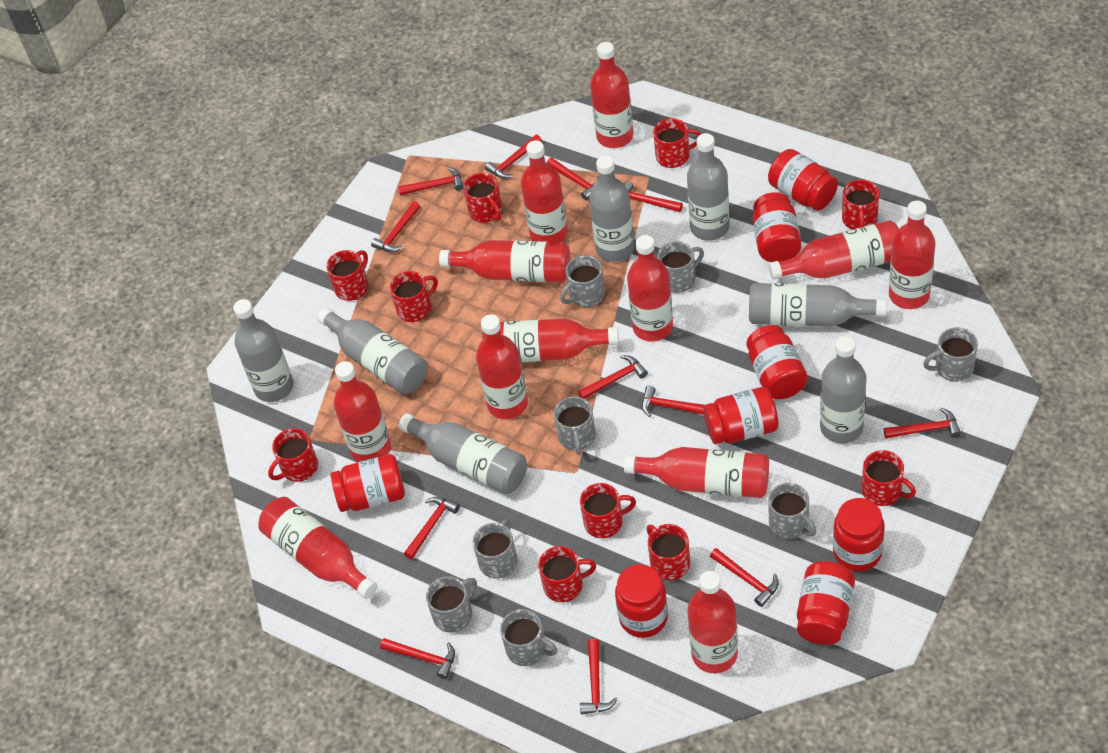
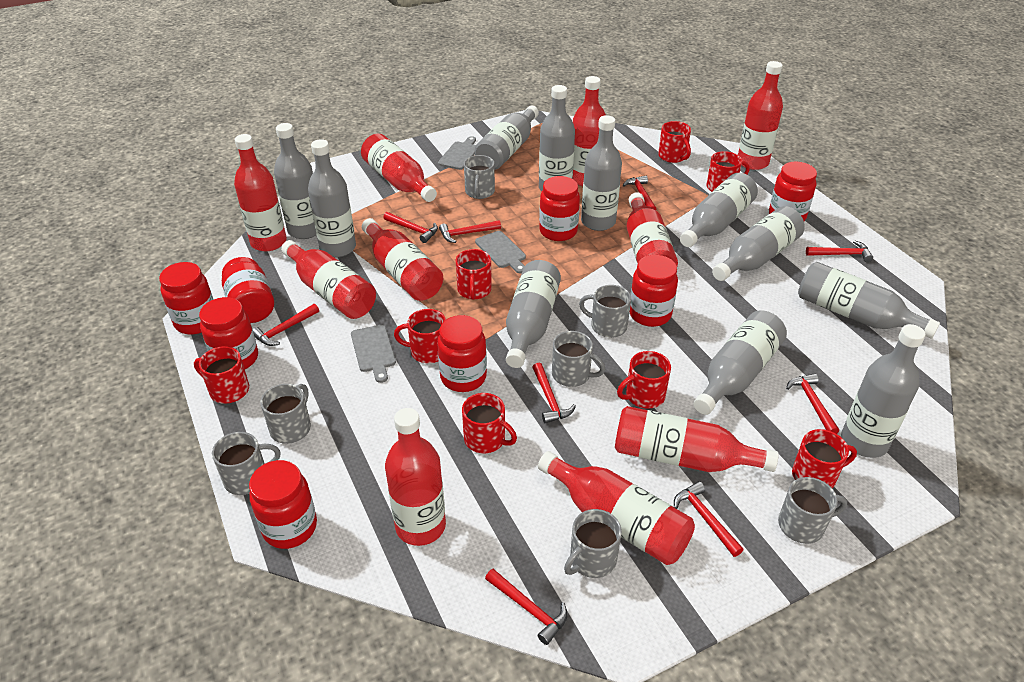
grey bottle: [233,299,293,402] [317,307,427,394] [399,413,527,494] [589,155,635,262] [687,133,729,241] [749,283,886,327] [820,336,866,444] = 7 -> [274,123,316,239] [308,139,356,257] [475,106,539,170] [506,260,561,368] [539,85,575,192] [581,115,622,231] [680,173,758,247] [694,310,787,415] [712,206,805,281] [798,262,940,339] [841,324,925,458] = 11
grey cutting board: none = 0 -> [351,325,396,383] [438,136,476,170] [475,231,526,273] = 3
grey mug: [426,576,477,633] [473,519,517,578] [500,609,558,666] [554,397,595,455] [560,255,605,307] [658,241,704,293] [768,483,816,539] [923,328,978,382] = 8 -> [212,432,280,495] [260,384,311,444] [464,155,495,199] [552,331,605,387] [564,509,622,578] [579,285,631,338] [778,477,847,544] = 7
red bottle: [258,497,377,599] [334,361,391,462] [439,240,570,282] [476,314,528,419] [483,318,619,362] [521,140,568,242] [590,42,634,148] [624,447,769,498] [627,235,673,342] [688,571,738,673] [769,220,899,280] [889,200,935,309] = 12 -> [234,134,287,251] [281,240,376,319] [361,134,437,202] [362,218,443,301] [385,408,446,546] [538,451,695,565] [572,76,606,186] [615,406,778,472] [627,192,678,266] [738,61,783,170] = 10
red hammer: [371,201,420,252] [380,638,455,679] [398,167,463,195] [404,497,460,559] [485,134,542,179] [547,158,599,200] [578,355,648,399] [580,639,618,714] [624,181,683,212] [642,386,704,417] [710,548,779,607] [884,407,961,439] = 12 -> [253,304,319,346] [383,212,438,243] [439,220,501,243] [485,569,568,645] [532,363,576,423] [623,176,657,210] [674,481,744,557] [786,373,839,434] [806,240,873,262] = 9
red mug: [268,428,318,482] [326,250,368,301] [390,271,438,322] [463,173,502,223] [538,546,596,602] [580,483,636,538] [646,524,690,580] [653,118,701,168] [842,179,879,230] [862,450,916,506] = 10 -> [194,346,249,404] [394,309,446,363] [456,249,492,300] [462,393,517,453] [617,351,671,409] [658,121,691,163] [706,151,750,192] [792,429,857,488] = 8

